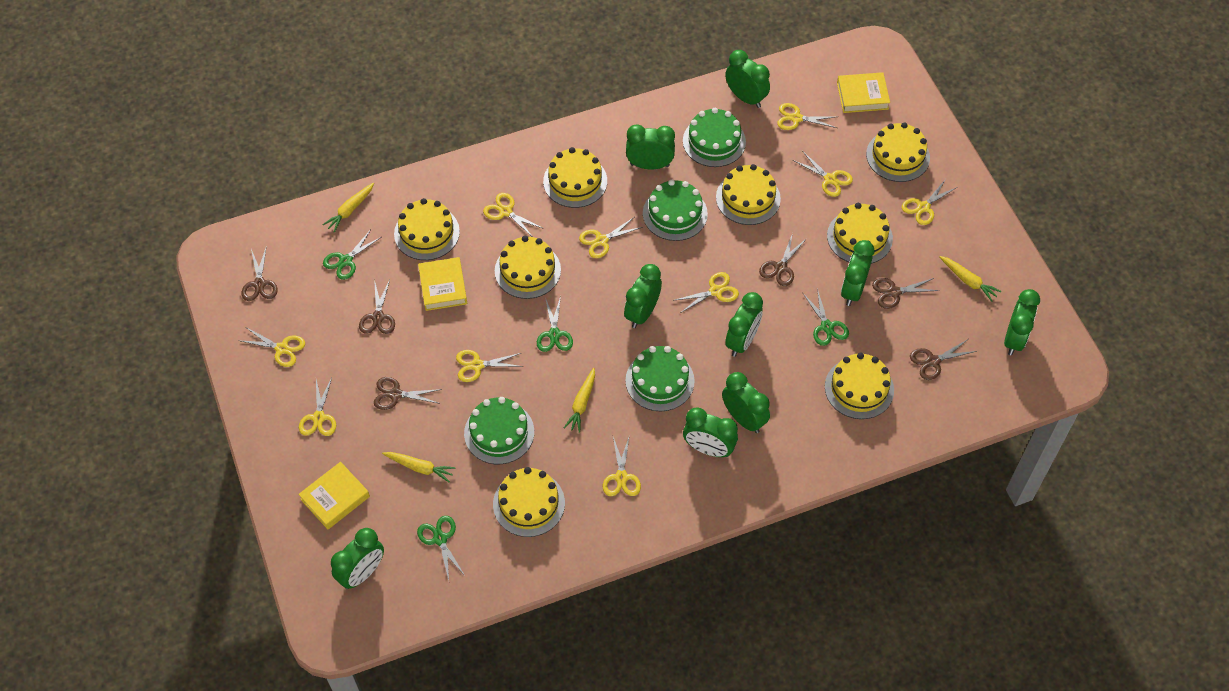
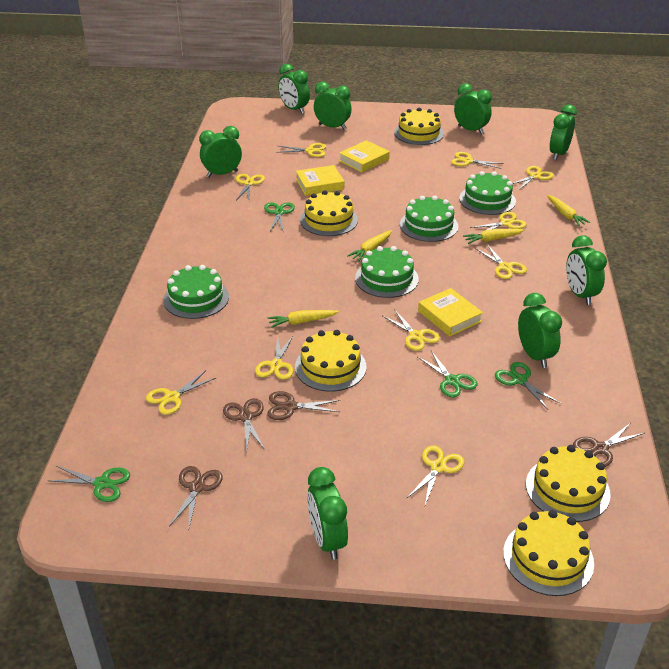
brown scissors: [242,246,278,301] [359,279,395,334] [374,377,442,410] [759,233,807,286] [872,278,939,309] [910,339,977,380] = 6 -> [169,466,223,531] [223,398,265,452] [267,391,340,420] [573,424,645,467] = 4
green clock: [331,528,384,589] [624,264,662,328] [626,125,675,169] [683,408,738,457] [722,372,770,433] [725,50,770,108] [725,292,763,357] [841,240,874,306] [1004,289,1040,355] = 9 -> [199,126,242,177] [278,64,310,114] [307,467,348,560] [314,82,352,130] [454,83,492,134] [518,293,562,368] [549,105,577,160] [566,235,607,305] = 8
yellow cake: [394,198,460,260] [493,467,565,537] [495,236,561,299] [543,147,607,208] [716,164,781,225] [825,353,894,419] [827,203,893,264] [866,122,930,182] = 8 -> [295,330,367,392] [300,190,358,236] [394,107,444,145] [503,510,594,596] [526,445,611,522] = 5

